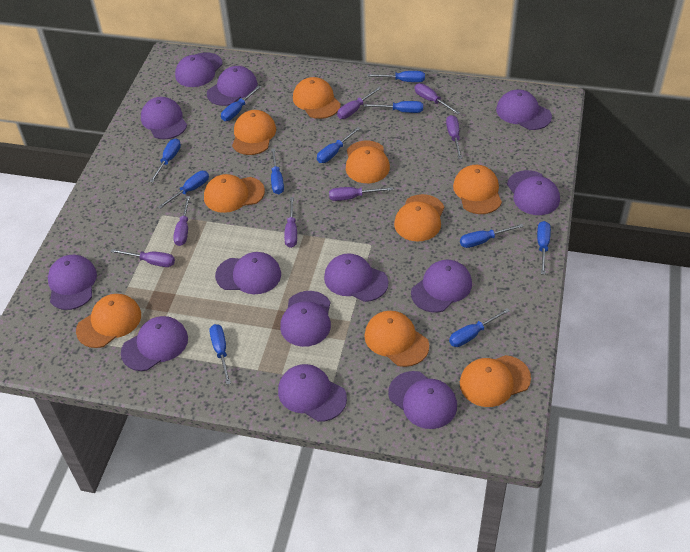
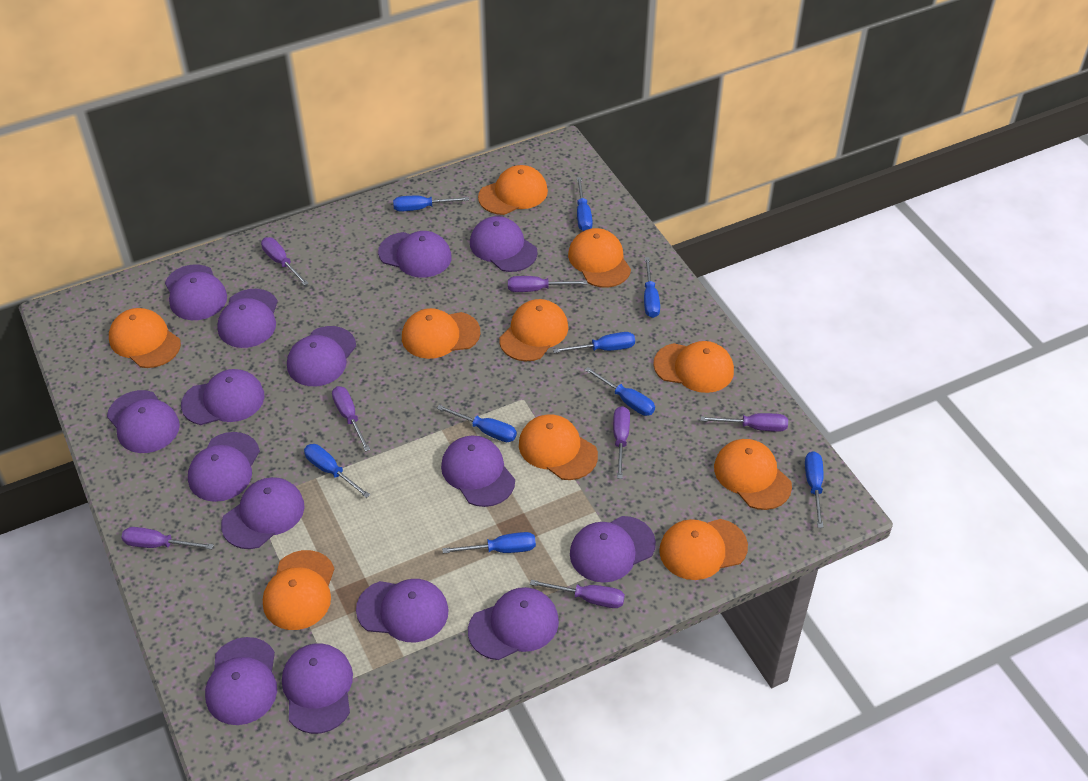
blue screwdriver: [149,138,181,183] [158,171,209,209] [210,324,231,385] [221,85,261,121] [271,148,284,194] [317,127,361,163] [364,101,423,113] [367,71,425,82] [449,308,510,347] [460,224,524,248] [537,221,551,275] = 11 -> [304,444,370,498] [393,196,469,211] [437,405,517,442] [442,532,536,553] [553,332,635,353] [577,177,593,231] [585,367,655,416] [644,257,660,318] [805,451,823,528] = 9
orange cap: [76,294,141,348] [204,174,265,213] [232,110,276,155] [293,77,341,119] [346,141,390,183] [365,311,429,367] [394,194,444,241] [453,165,502,214] [460,355,531,407] = 9 -> [109,308,181,368] [263,550,334,630] [402,308,480,359] [478,165,548,215] [499,299,568,361] [519,414,598,480] [568,228,631,288] [653,341,734,393] [659,519,748,580] [714,439,792,510] = 10
purple cap: [48,255,97,310] [121,316,188,371] [141,97,187,139] [175,52,223,87] [207,66,258,106] [215,252,281,294] [278,364,347,422] [280,291,331,347] [324,253,389,302] [388,371,457,429] [411,260,472,313] [496,89,552,130] [507,170,560,215] = 13 -> [107,390,180,453] [165,264,227,320] [181,369,265,425] [188,432,260,502] [205,637,277,725] [217,289,278,348] [221,477,304,549] [282,643,353,734] [287,326,356,386] [356,579,449,642] [378,231,452,278] [441,436,515,507] [468,587,559,660] [470,216,538,272] [570,516,656,583] = 15

